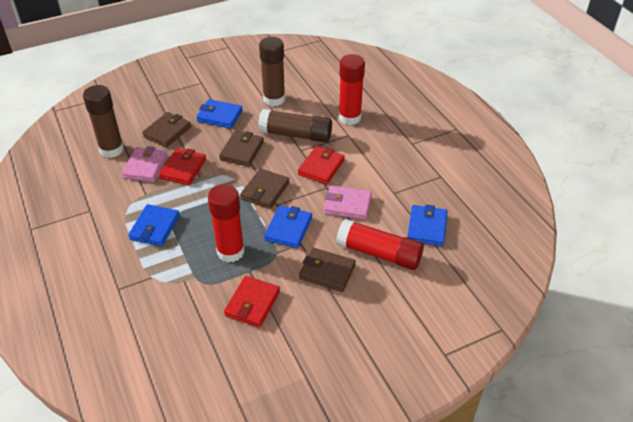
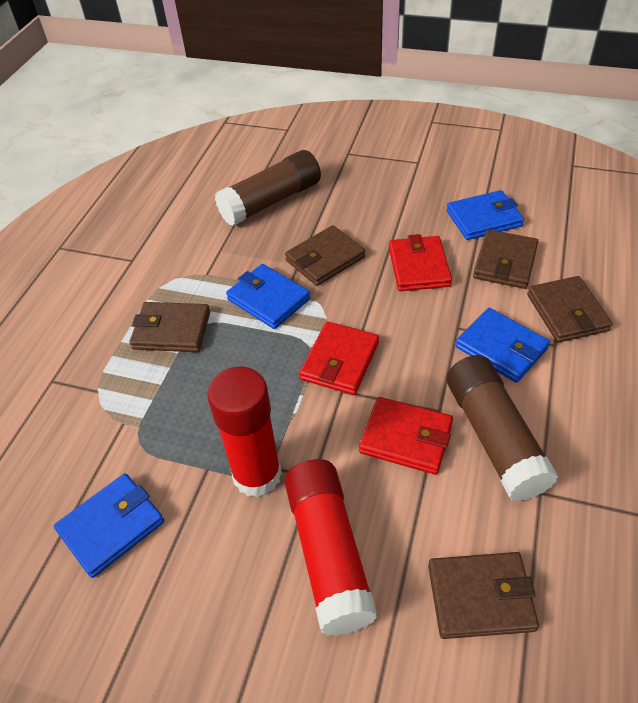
brown glue stick: [83,85,124,158] [258,109,332,143] [259,37,285,106] = 3 -> [215,150,321,226] [447,355,559,501] = 2
brown wallet: [142,112,191,148] [219,131,264,167] [240,168,289,209] [299,248,356,292] = 4 -> [130,302,210,352] [285,225,365,286] [428,552,539,639] [473,230,539,289] [527,276,613,342] = 5
pink wallet: [122,146,167,182] [324,185,372,220] = 2 -> none = 0
red glue stick: [208,184,244,262] [336,219,424,270] [339,54,365,125] = 3 -> [207,366,282,497] [284,459,378,636] = 2

